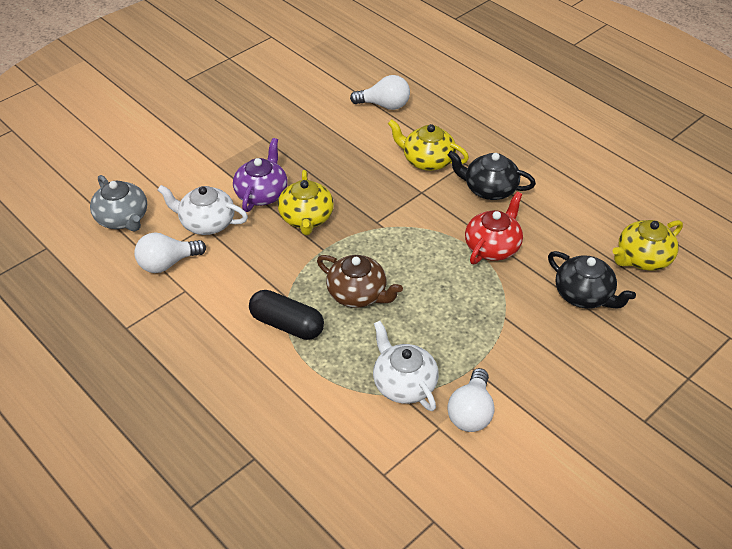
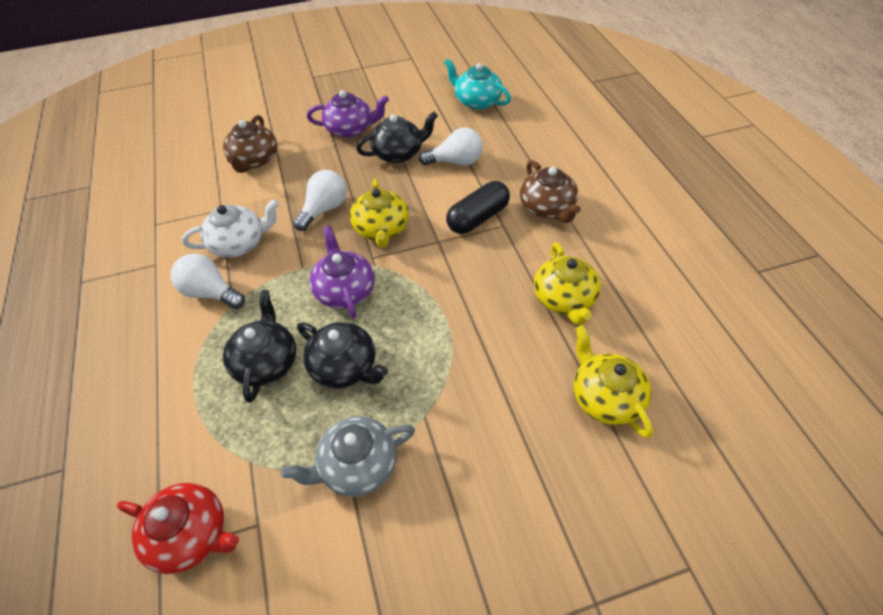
black teapot: [448,151,536,200] [548,251,636,308] = 2 -> [223,290,296,403] [297,322,388,388] [356,112,438,163] = 3
brown teapot: [317,255,403,308] = 1 -> [223,115,277,173] [520,160,581,223] = 2
purple teapot: [233,138,288,212] = 1 -> [307,90,389,138] [309,226,375,319] = 2
turquoise teapot: none = 0 -> [444,59,511,110] = 1
white teapot: [158,185,248,235] [373,321,439,411] = 2 -> [182,199,279,258] = 1

